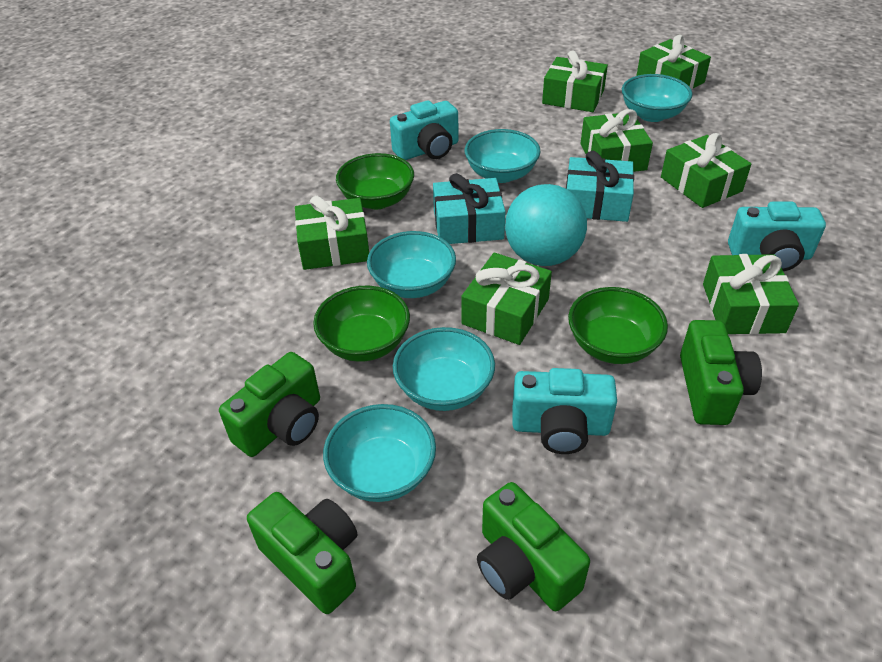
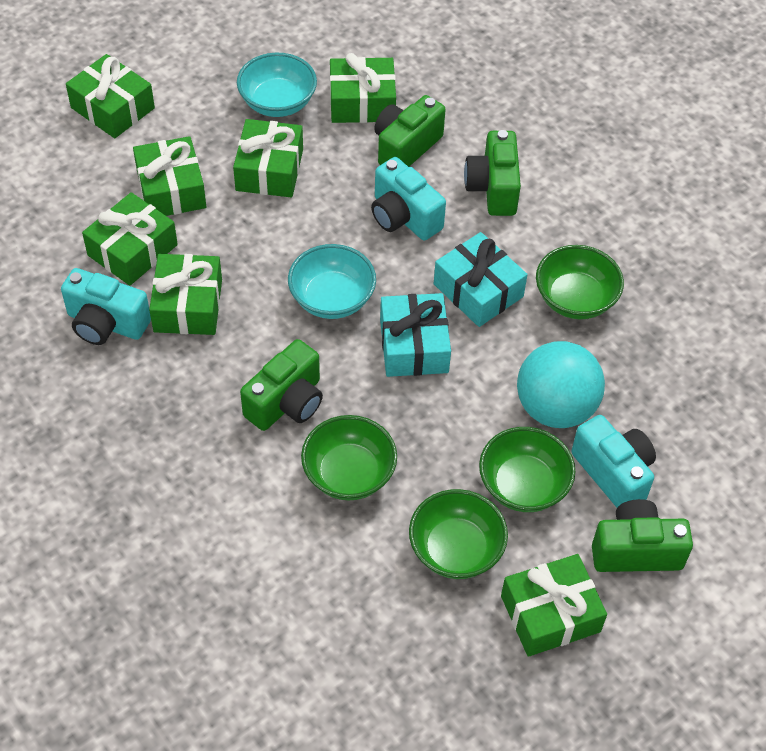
green bowl: [313,286,410,362] [336,153,414,209] [568,287,668,364] = 3 -> [301,415,397,500] [409,489,508,579] [479,427,575,512] [536,245,624,319] = 4
turquoise bowl: [323,404,436,502] [367,231,456,298] [393,327,495,411] [465,129,541,183] [622,74,692,122] = 5 -> [237,53,317,117] [288,244,376,319] = 2

